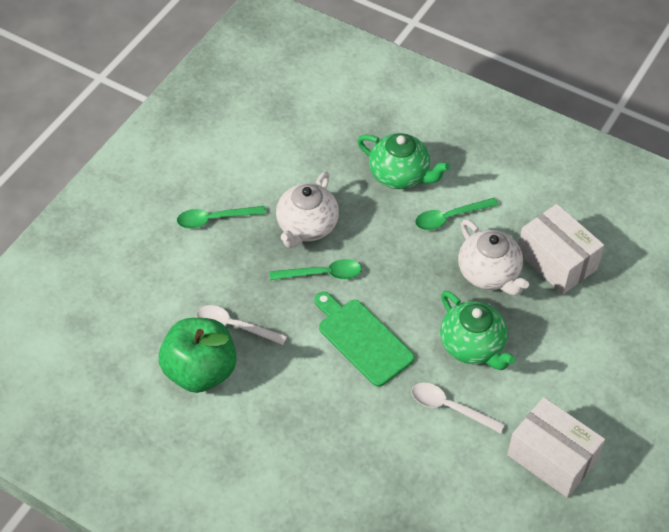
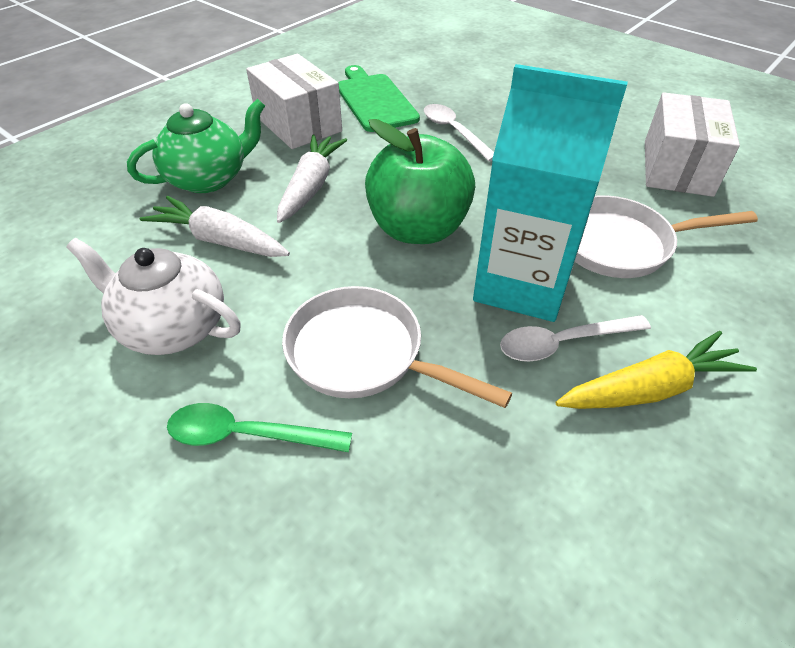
green spoon: [177,206,266,229] [270,259,362,280] [415,198,499,230] = 3 -> [167,403,352,452] = 1
green teapot: [357,133,450,189] [440,291,516,370] = 2 -> [127,99,265,193] = 1
turquoise carton: none = 0 -> [473,64,628,322] = 1
white carrot: none = 0 -> [140,196,290,257] [277,134,347,223] = 2
white pan: none = 0 -> [282,286,512,408] [575,195,758,278] = 2
white teapot: [276,172,339,248] [458,219,529,296] = 2 -> [66,238,241,355] = 1
yellow carrot: none = 0 -> [556,331,757,409] = 1

